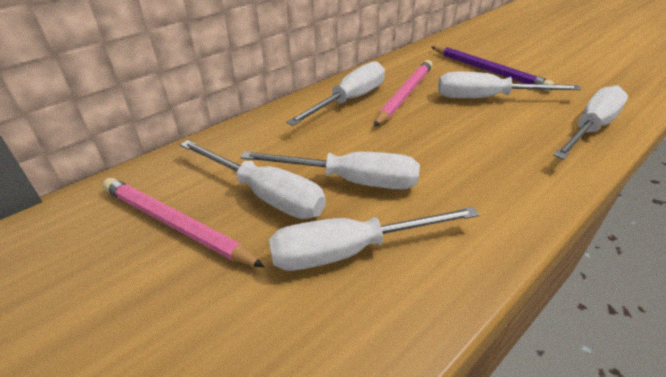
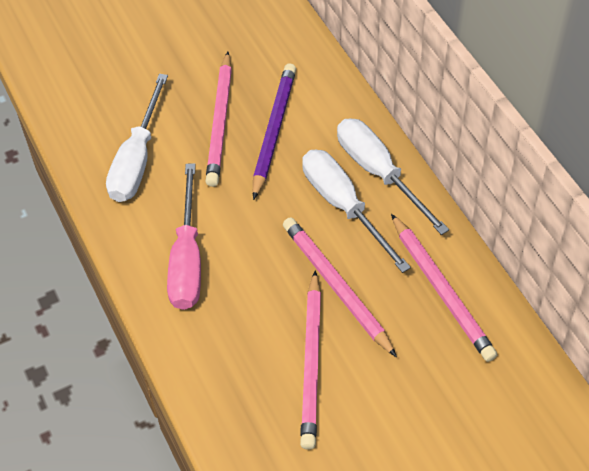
pink pencil: [102,178,264,267] [374,60,433,127] = 2 -> [205,52,232,187] [283,217,397,357] [300,270,321,450] [391,214,497,362] = 4
pink screwdriver: none = 0 -> [167,164,201,310] = 1
white screwdriver: [180,140,326,219] [240,151,420,189] [269,207,479,271] [286,61,385,126] [438,72,581,98] [553,86,628,160] = 6 -> [106,74,168,202] [302,149,411,273] [337,118,449,235] = 3

